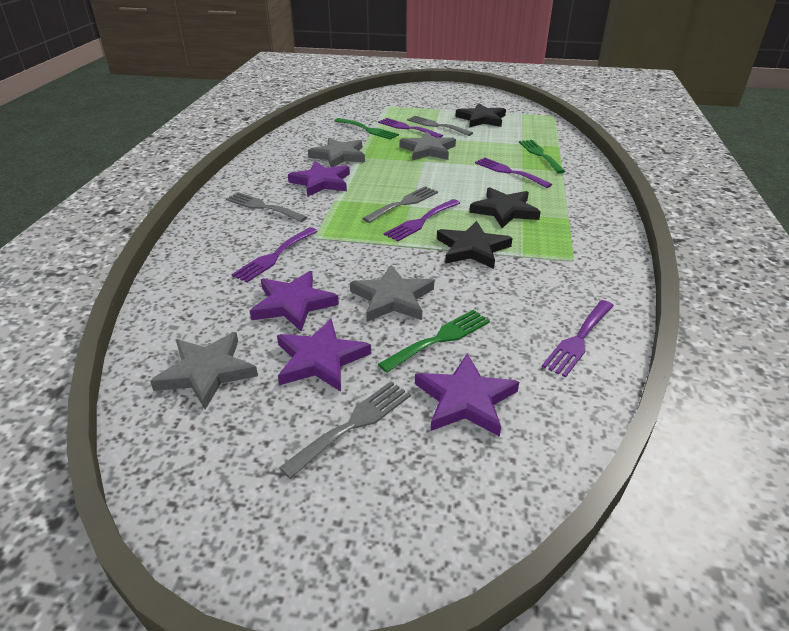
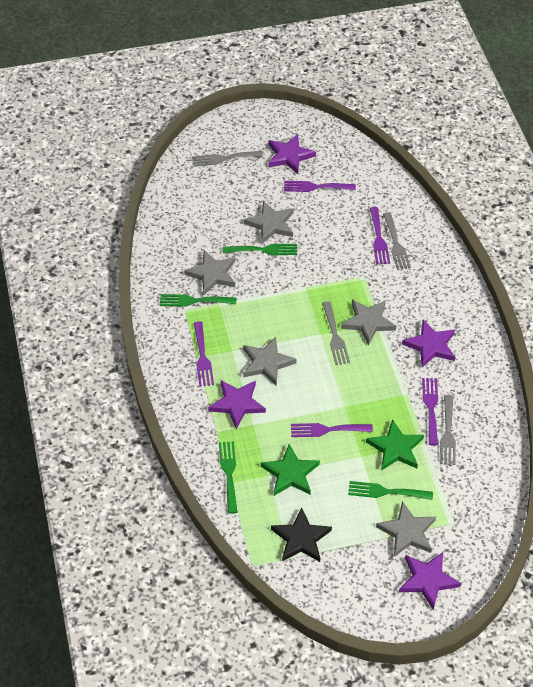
black star: [437,221,512,269] [455,103,506,128] [469,187,541,228] = 3 -> [271,507,332,562] = 1
green fork: [334,118,399,140] [378,310,490,373] [519,140,566,174] = 3 -> [160,294,236,307] [219,441,237,514] [223,244,297,255] [348,481,433,500] = 4
green star: none = 0 -> [261,444,320,496] [366,419,424,471] = 2
grey star: [150,332,258,409] [308,138,365,167] [350,265,434,322] [400,131,456,160] = 4 -> [184,250,235,295] [243,337,297,385] [244,201,294,244] [341,299,396,345] [376,501,436,557] = 5

